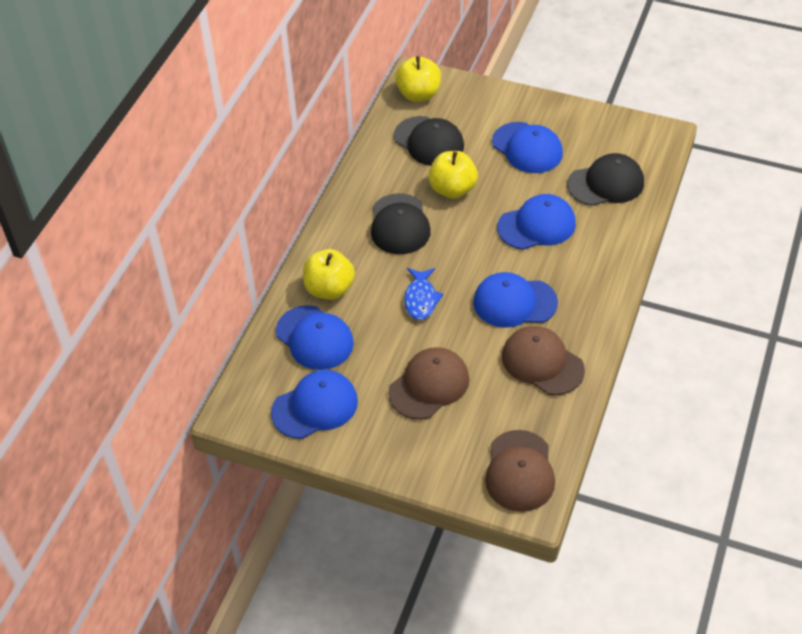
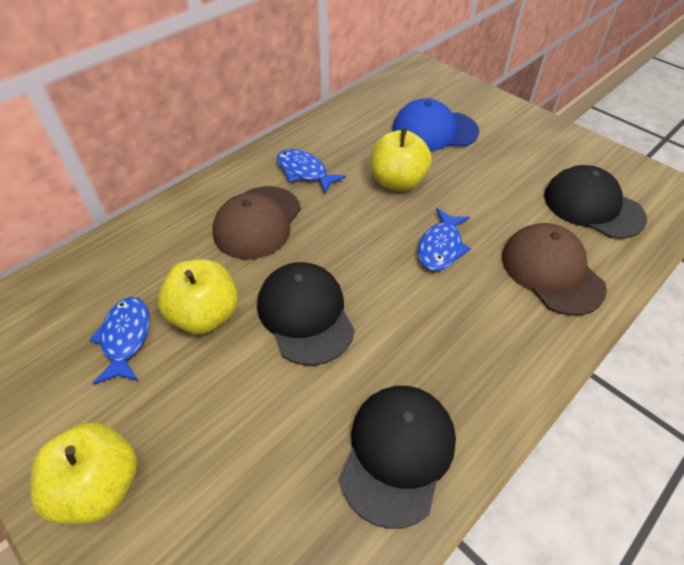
blue cap: [271,370,358,439] [276,305,354,370] [473,272,558,328] [492,122,563,173] [497,194,576,250] = 5 -> [392,98,479,151] = 1
blue fish: [404,268,444,320] = 1 -> [89,297,150,385] [277,149,346,193] [418,208,471,271] = 3
brown cap: [388,347,469,419] [485,430,555,512] [502,326,585,395] = 3 -> [212,186,301,259] [502,223,607,316] = 2

